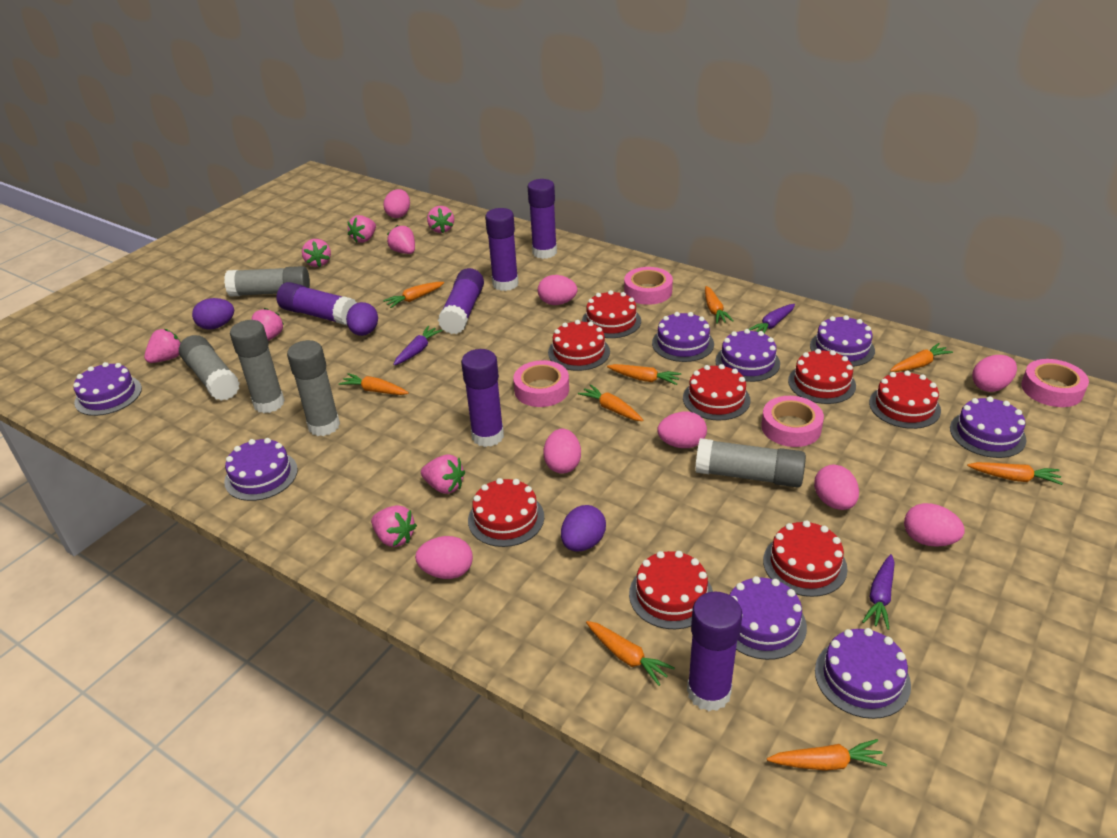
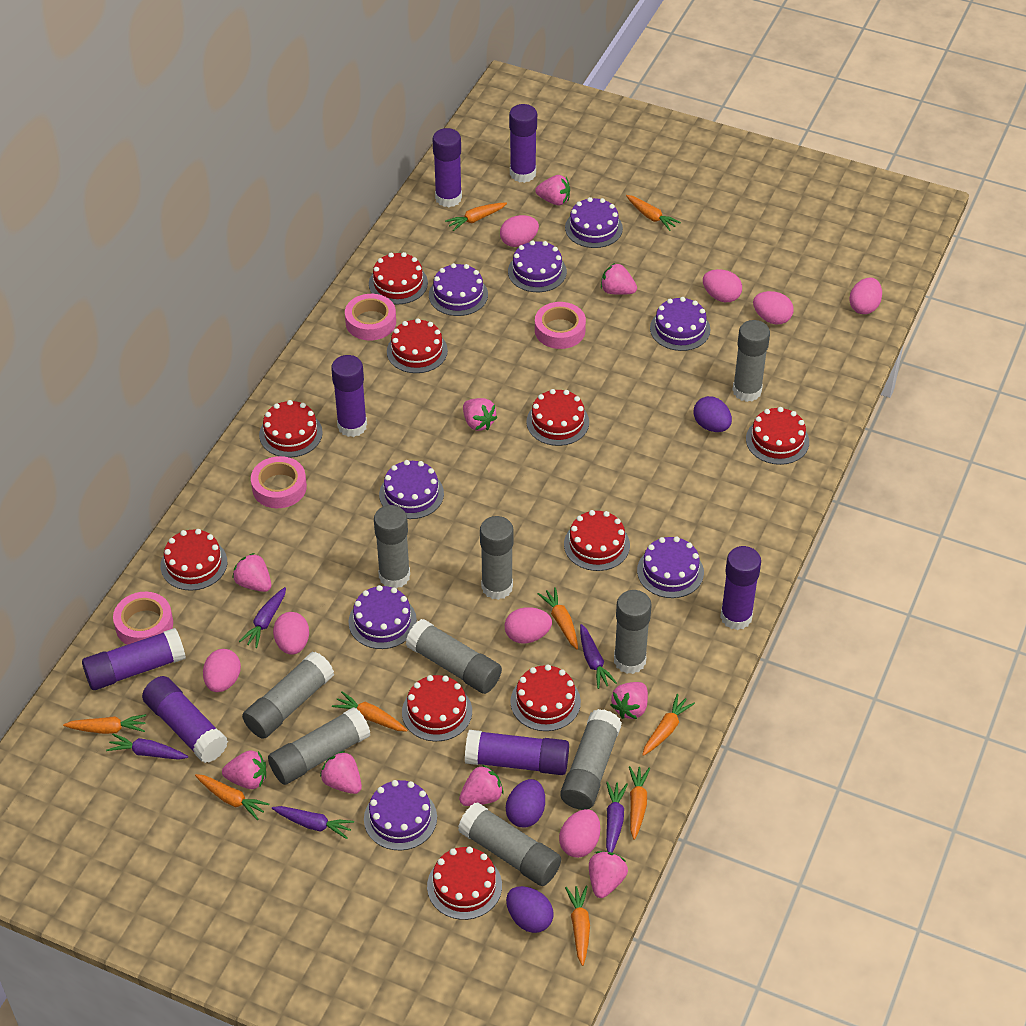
grey glue stick: [179,335,240,401] [224,266,310,297] [230,320,285,413] [287,340,340,436] [695,438,806,487] = 5 -> [242,652,334,739] [268,707,370,785] [374,505,410,588] [406,619,502,694] [458,802,561,886] [480,516,514,600] [560,709,622,810] [614,590,652,674] [733,320,770,402] = 9
pink strawberry: [144,329,181,363] [251,308,284,341] [302,239,331,267] [347,215,376,243] [371,505,417,547] [387,225,415,254] [421,454,465,494] [427,206,454,233] = 8 -> [222,750,266,789] [233,553,271,592] [320,751,362,794] [459,765,503,806] [463,398,497,431] [535,175,570,205] [589,851,628,898] [601,263,637,295] [610,682,648,719] = 9
purple carrot: [393,326,443,365] [749,304,795,334] [862,554,895,630] = 3 -> [106,734,188,760] [239,587,286,648] [272,806,354,839] [580,624,617,689] [606,782,628,852] = 5
purple glue stick: [276,282,357,326] [438,268,484,334] [461,349,504,447] [485,208,519,291] [528,179,557,259] [687,591,742,711] = 6 -> [82,628,186,690] [142,676,228,763] [331,355,367,437] [433,128,462,207] [465,730,569,775] [509,104,537,183] [720,546,761,630] = 7
red cake: [468,478,544,547] [548,320,610,371] [582,290,641,338] [629,551,713,629] [683,364,750,421] [763,520,848,597] [788,349,856,404] [869,371,941,429] = 8 -> [161,529,227,591] [259,400,323,458] [369,252,428,304] [387,318,448,373] [402,675,472,741] [427,847,502,920] [510,665,581,731] [526,389,589,446] [564,510,630,571] [746,407,809,465] = 10

